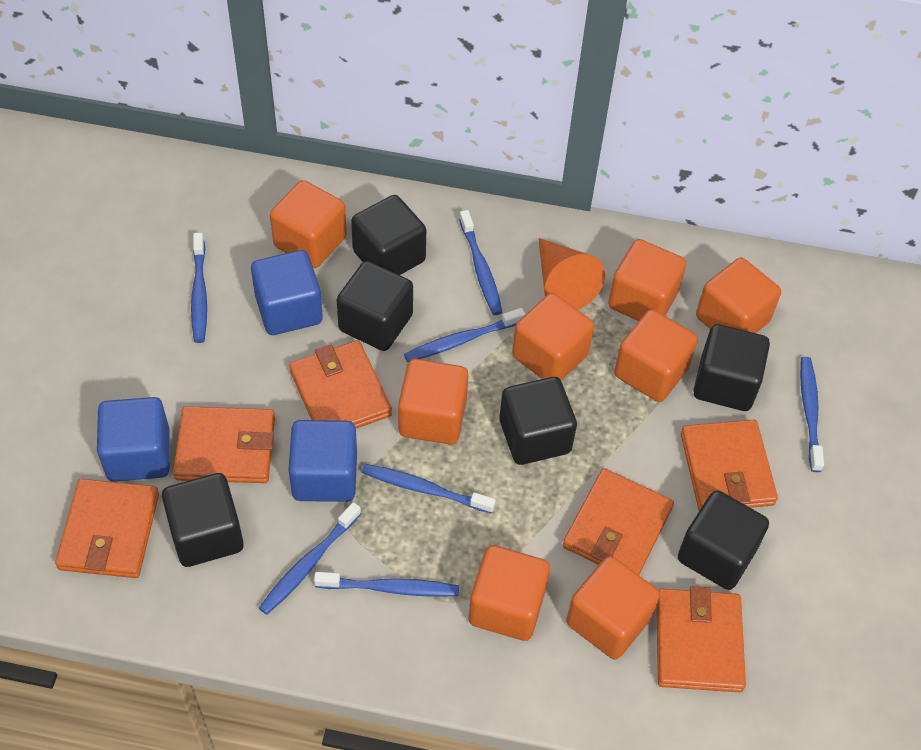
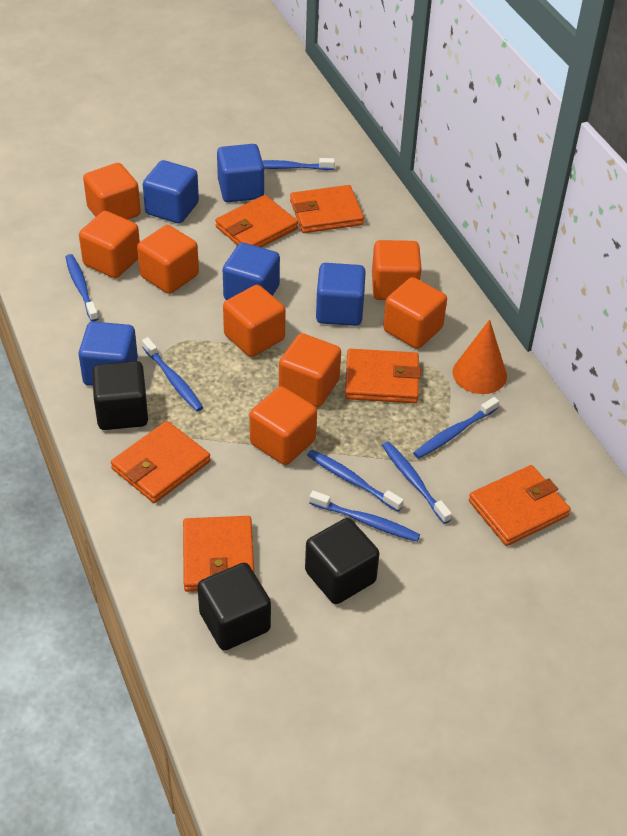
black cube: [162,473,244,567] [337,261,413,351] [351,195,426,275] [499,377,577,465] [678,490,769,590] [693,324,770,411] = 6 -> [92,361,148,430] [197,563,271,650] [305,518,379,604] = 3
blue cube: [97,397,170,482] [251,250,323,335] [288,420,357,502] = 3 -> [78,321,138,386] [143,160,199,224] [217,144,264,202] [223,243,280,300] [316,263,366,326] = 5

